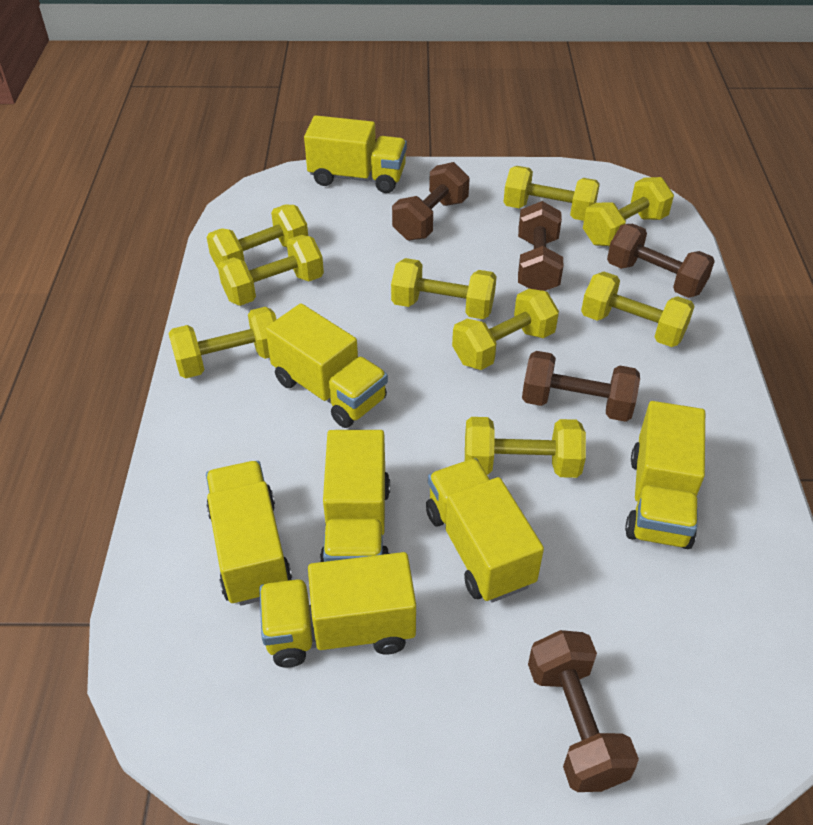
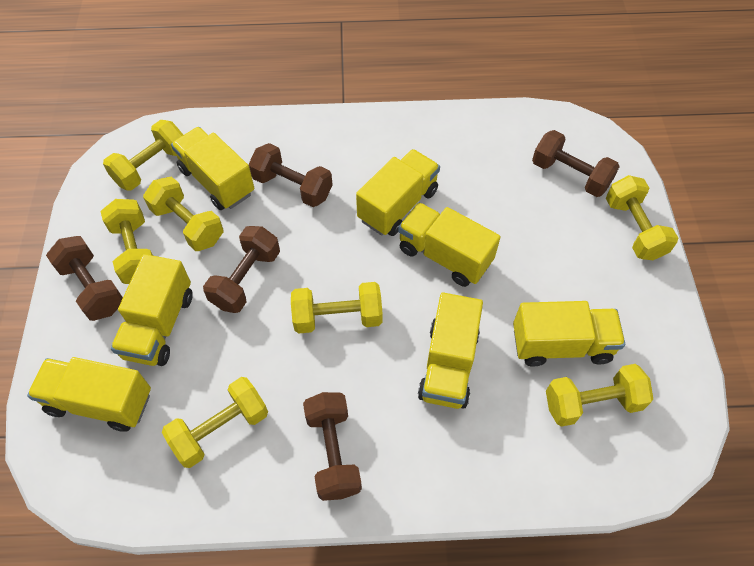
yellow dumbbell: [168,307,277,379] [207,204,308,268] [218,235,324,306] [391,258,497,319] [452,289,559,370] [465,417,586,478] [504,166,600,221] [581,272,694,347] [583,177,674,246] = 9 -> [100,199,153,284] [103,120,183,191] [143,176,223,251] [162,377,268,468] [291,282,383,334] [546,364,653,427] [606,175,678,260] = 7

